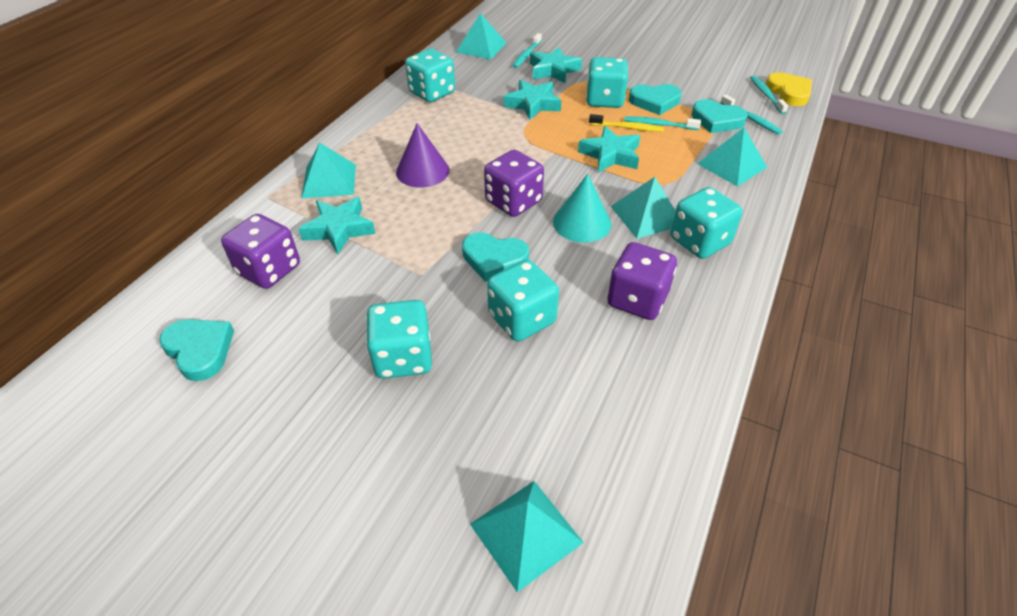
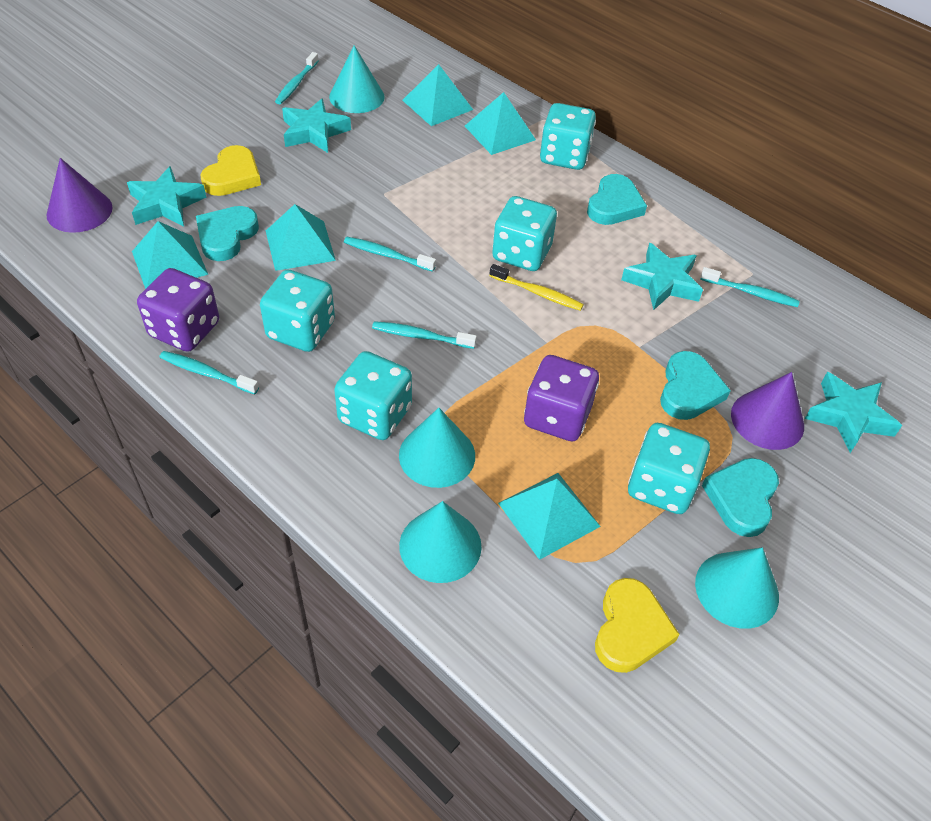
purple cone: [396,123,449,188] = 1 -> [46,158,113,233] [731,372,804,450] = 2
purple dice: [221,214,300,289] [484,150,544,217] [607,242,677,320] = 3 -> [137,268,219,352] [524,355,599,441] = 2
turquoise cone: [553,174,611,243] = 1 -> [329,45,385,113] [399,408,475,488] [399,501,482,583] [695,547,779,629] = 4
turquoise toothbrush: [513,33,542,68] [624,117,701,130] [720,94,783,135] [750,76,788,114] = 4 -> [159,351,259,394] [275,52,319,104] [344,237,436,272] [372,321,477,349] [700,267,800,307] = 5
yellow heart: [766,72,812,106] = 1 -> [200,145,261,196] [595,578,680,673] = 2

